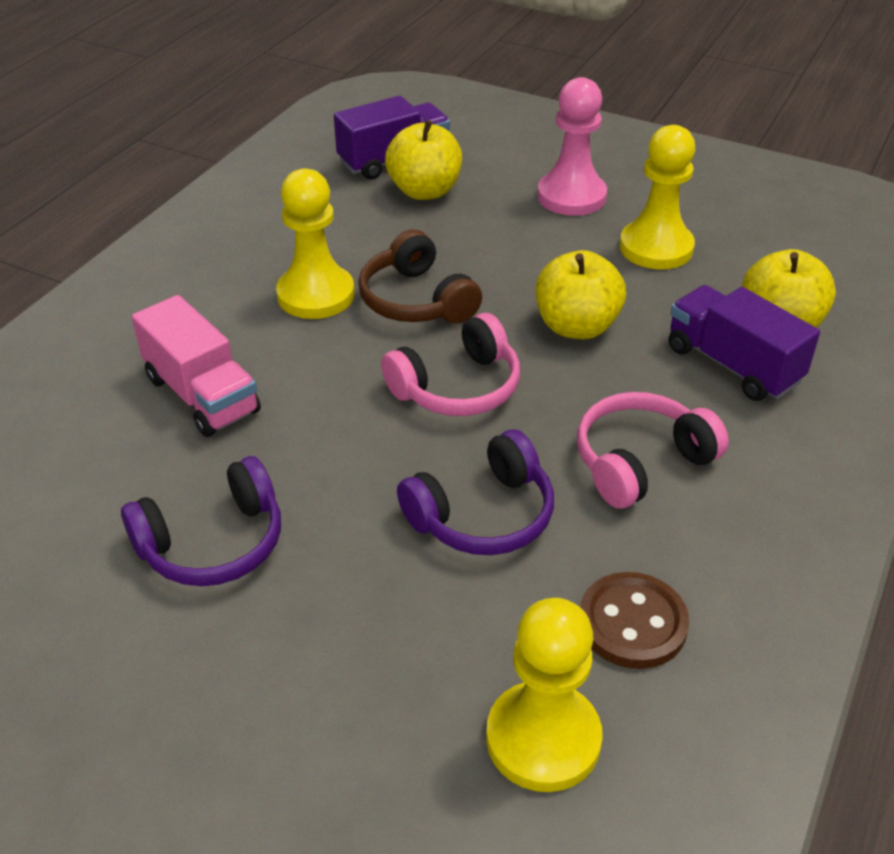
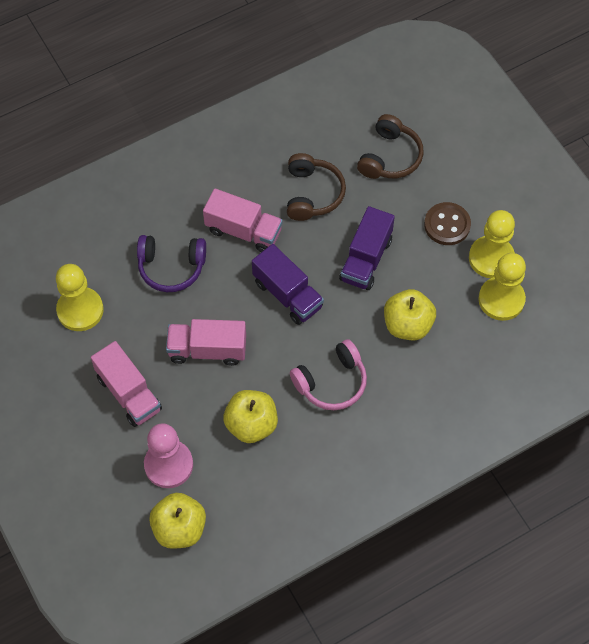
brown headphones: [358,229,482,323] = 1 -> [287,153,346,221] [357,114,424,179] = 2
pink headphones: [381,313,520,416] [577,392,729,509] = 2 -> [290,339,367,410] = 1
pink truck: [132,295,261,437] = 1 -> [91,341,162,427] [166,319,246,366] [203,188,283,252] = 3
purple headphones: [121,456,281,586] [397,430,554,555] = 2 -> [137,235,206,292] = 1

